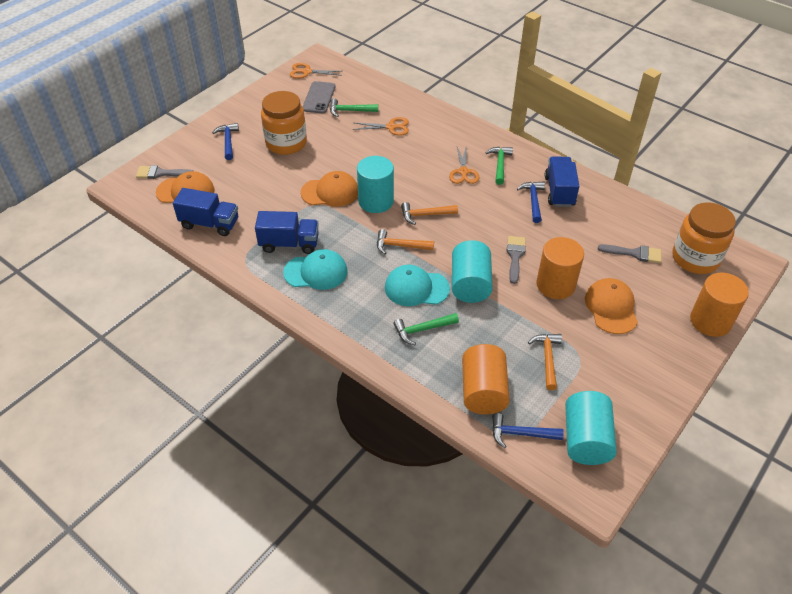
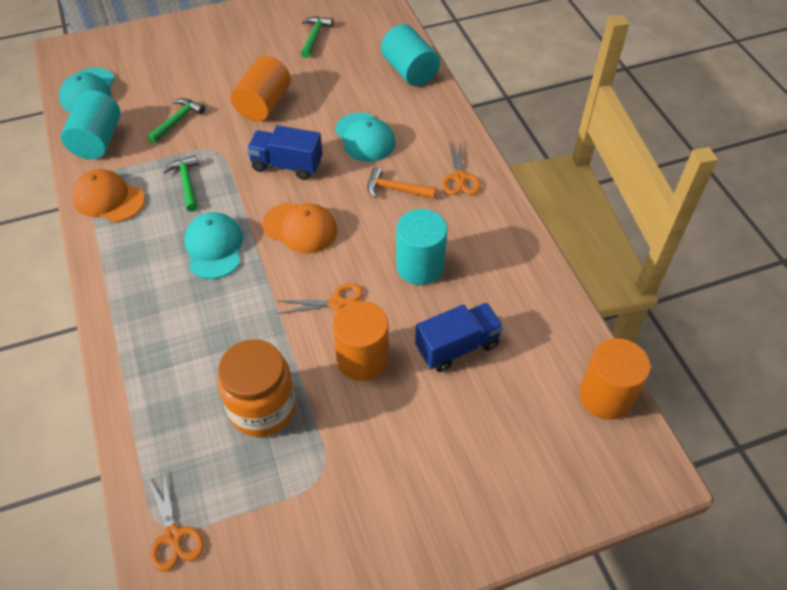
blue hammer: [212,123,239,160] [492,413,564,448] [517,181,545,223] = 3 -> none = 0
blue truck: [173,188,238,236] [255,211,319,254] [545,156,579,207] = 3 -> [247,125,323,180] [415,303,504,372] = 2
grey brush: [136,165,193,179] [507,236,526,284] [598,244,662,263] = 3 -> none = 0
grey phone: [302,81,336,113] = 1 -> none = 0
orange cap: [156,171,215,203] [301,171,358,207] [585,278,638,334] = 3 -> [72,169,145,222] [262,202,337,253] = 2
orange hammer: [377,229,434,254] [401,202,458,225] [528,334,562,390] = 3 -> [367,167,436,199] = 1
orange jar: [261,91,307,155] [672,202,736,274] = 2 -> [217,339,296,437] = 1
turquoise cap: [283,249,348,290] [385,265,450,306] = 2 -> [59,68,115,113] [184,212,243,279] [335,113,396,162] = 3

